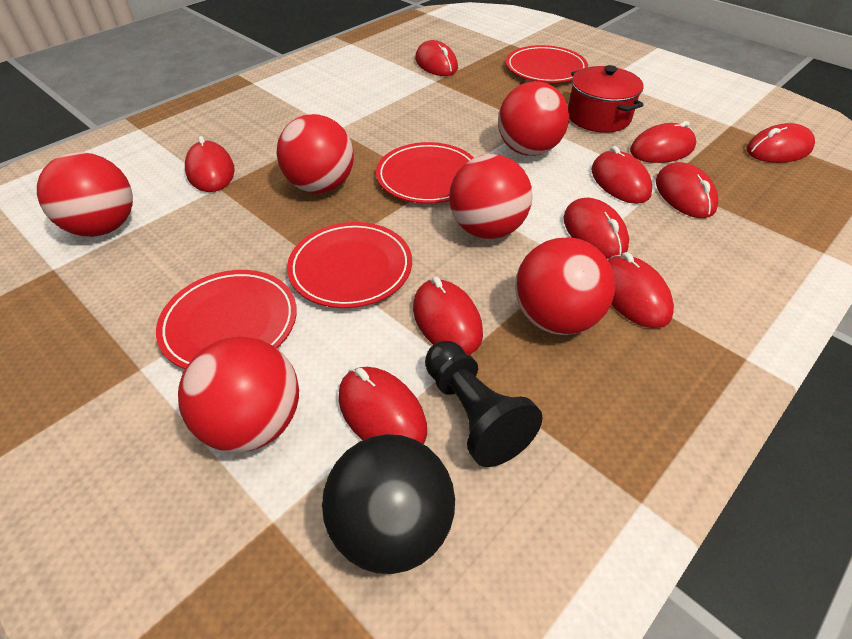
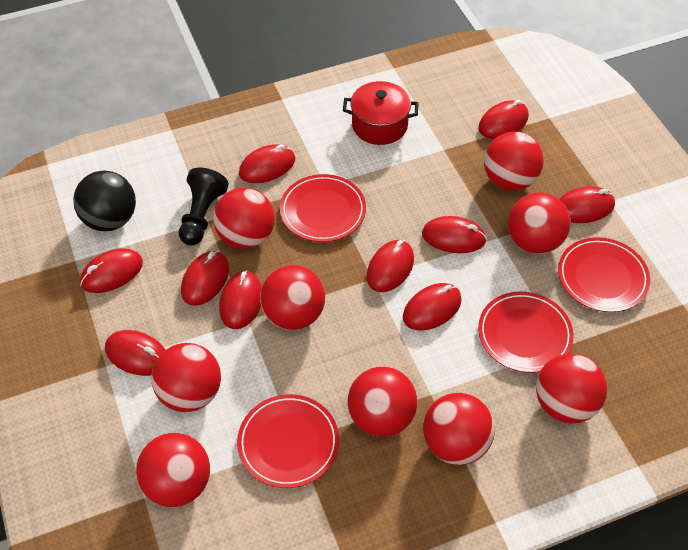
red ball: [37,152,133,237] [178,336,299,452] [277,114,354,193] [449,154,533,239] [498,81,569,156] [515,237,615,335] = 6 -> [136,433,210,507] [151,343,221,412] [213,187,275,249] [260,265,325,330] [348,366,417,437] [423,393,495,465] [484,132,544,191] [508,192,571,254] [536,354,607,424] = 9

